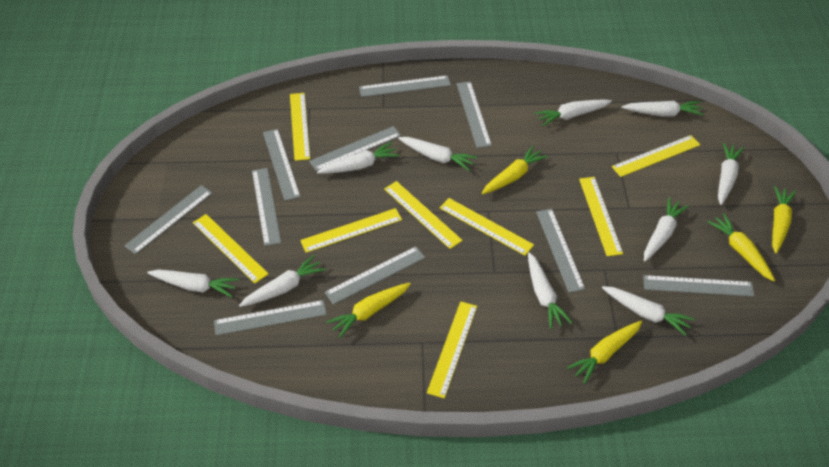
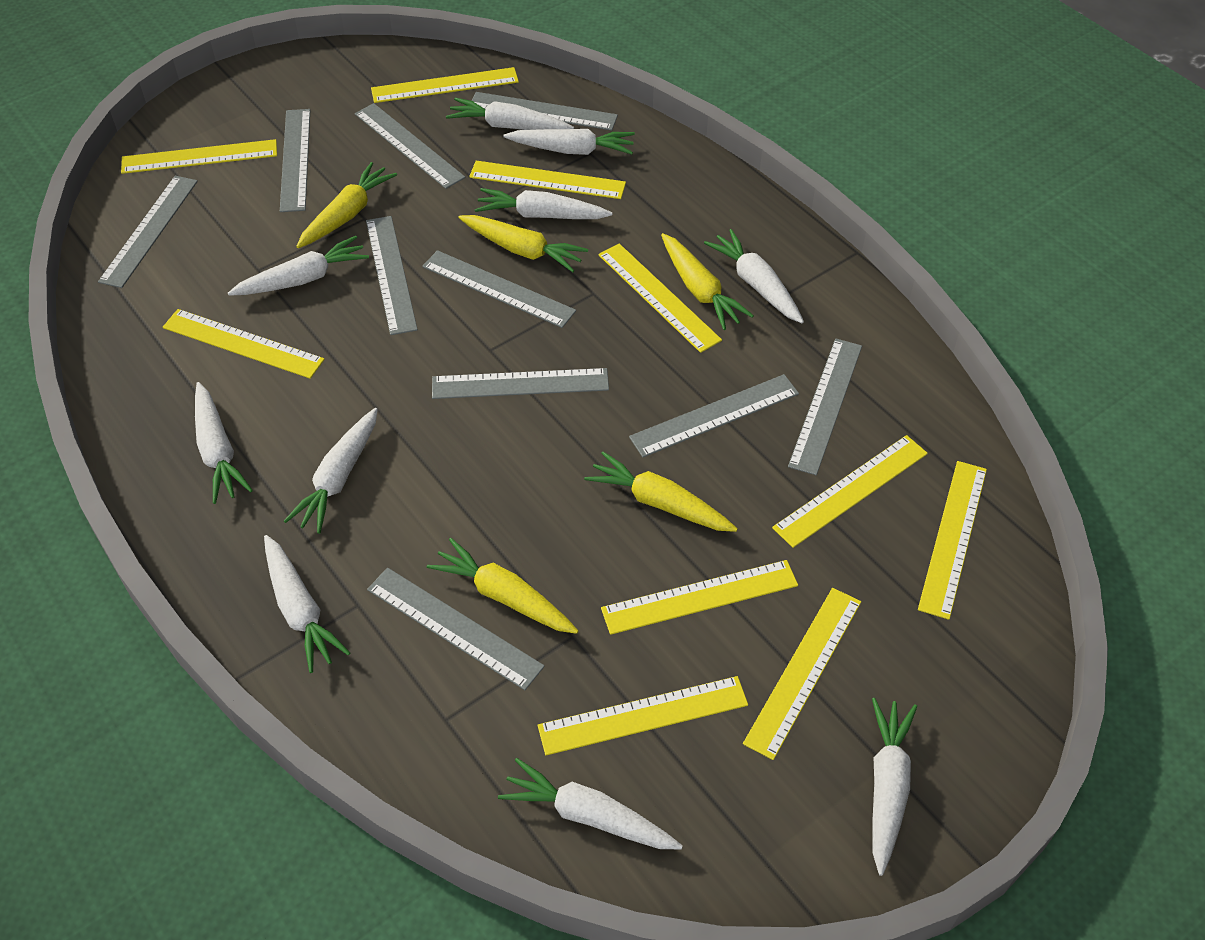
yellow ruler: [193,214,269,283] [290,93,310,161] [300,208,402,253] [384,181,463,249] [427,301,477,399] [440,198,534,256] [579,177,623,256] [612,135,700,177] = 8 -> [121,139,277,174] [163,309,325,379] [371,67,519,103] [469,161,626,199] [538,676,748,755] [598,243,722,353] [601,560,798,635] [743,588,861,760] [772,435,928,548] [918,461,987,620] = 10

